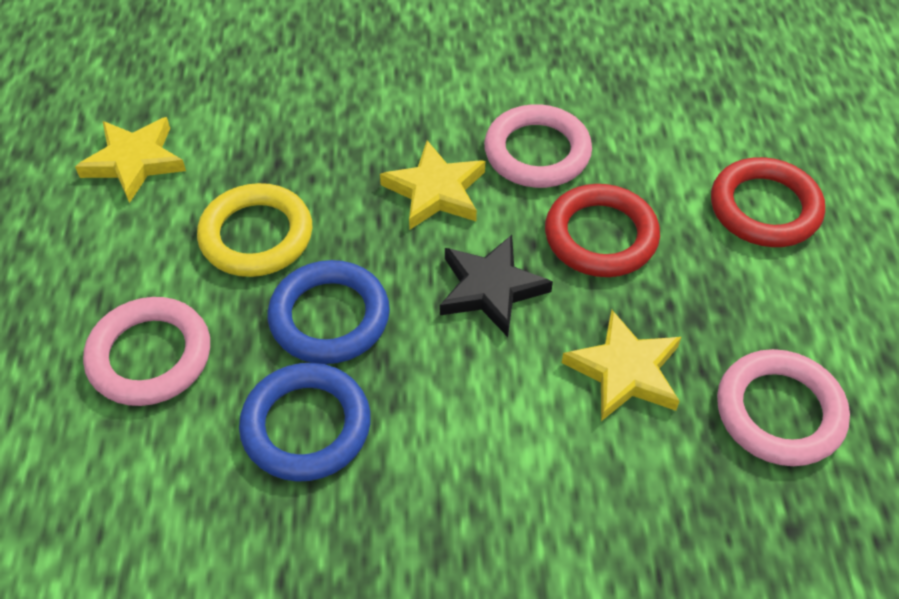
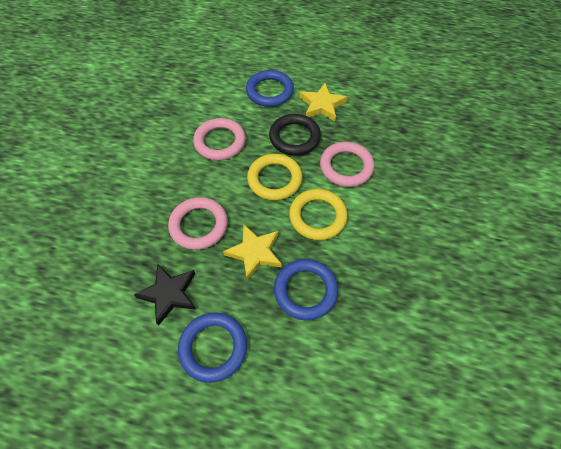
black ring: none = 0 -> [269,114,321,156] = 1
blue ring: [239,363,371,482] [268,260,390,364] = 2 -> [178,312,247,383] [246,70,294,107] [274,259,339,320] = 3
red ring: [545,184,660,277] [711,157,825,247] = 2 -> none = 0
yellow ring: [197,183,312,277] = 1 -> [247,154,302,200] [289,189,348,240] = 2
yellow star: [75,117,186,203] [380,140,485,230] [562,310,681,421] = 3 -> [223,224,282,280] [300,83,347,121] = 2

